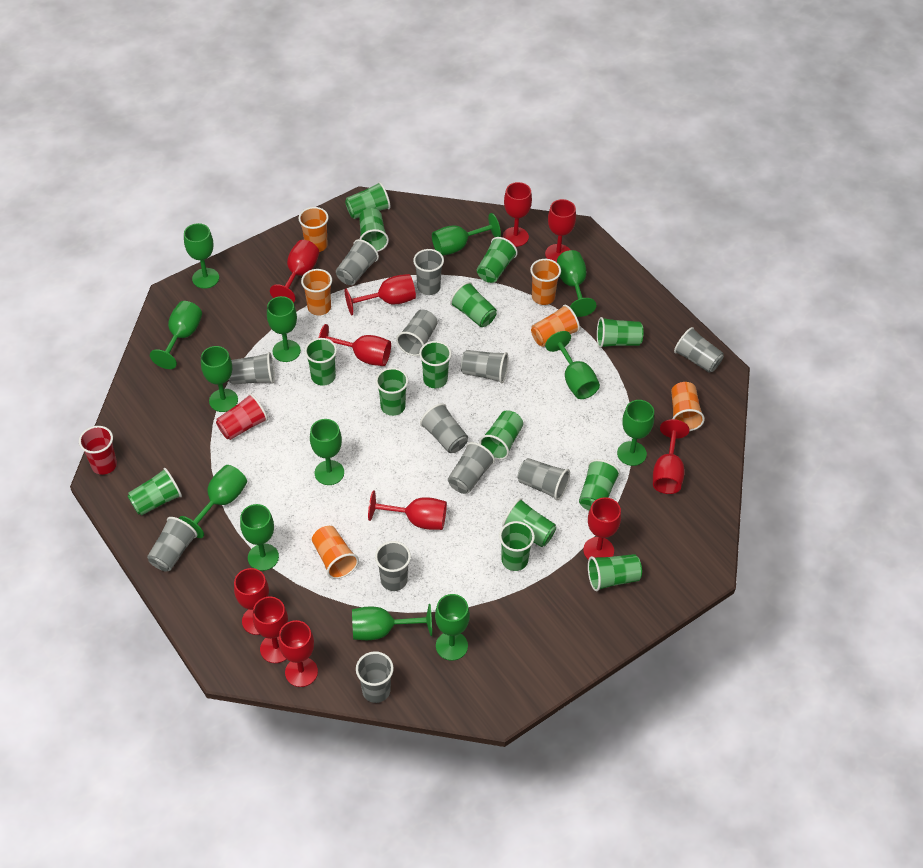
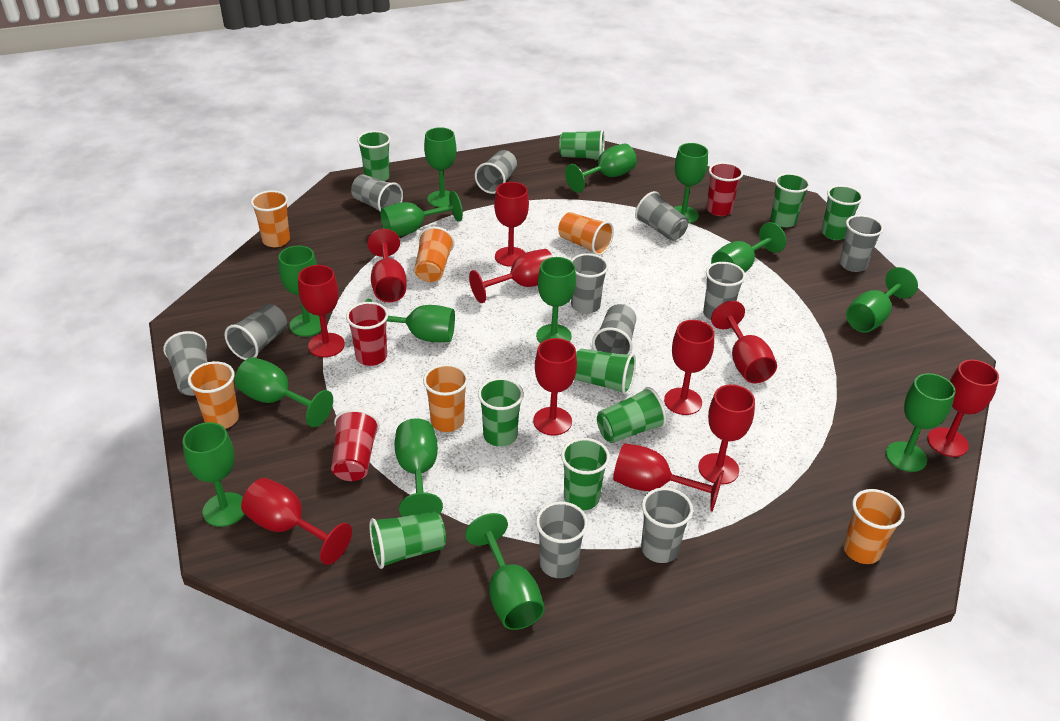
green cup: [128,468,182,516] [305,338,337,386] [345,182,391,219] [359,208,389,252] [376,368,408,416] [419,341,452,388] [450,282,497,327] [477,237,518,283] [479,410,523,460] [499,521,535,571] [502,498,556,547] [579,459,620,511] [588,554,642,591] [597,317,643,348] = 14 -> [357,131,391,181] [370,511,446,569] [478,378,524,447] [559,129,605,160] [561,438,610,510] [574,349,636,395] [597,387,667,443] [771,173,810,228] [821,185,863,240] = 9
green goblet: [150,301,202,369] [179,465,247,538] [184,223,219,289] [201,346,238,412] [240,504,279,571] [267,296,301,362] [310,419,344,485] [352,604,432,640] [432,213,501,255] [435,594,470,661] [545,331,600,399] [557,250,597,317] [617,400,654,466] = 13 -> [183,422,245,527] [235,357,333,427] [278,245,321,337] [365,299,455,342] [380,191,463,236] [395,418,443,517] [424,127,456,207] [465,513,545,630] [536,257,576,343] [565,144,637,193] [674,143,708,223] [711,222,786,272] [846,267,918,333] [886,373,956,472] = 14
grey cup: [147,517,197,571] [229,352,275,385] [336,239,379,285] [356,651,394,703] [375,541,411,591] [396,310,438,356] [413,249,444,295] [420,403,468,453] [448,442,495,494] [461,350,508,383] [518,458,570,501] [674,327,724,373] = 12 -> [163,331,208,396] [225,304,287,360] [351,174,403,212] [475,150,517,194] [536,501,588,578] [571,253,609,314] [592,304,636,355] [635,191,688,241] [641,487,693,563] [703,262,746,320] [839,215,884,272] = 11
red cup: [79,426,117,475] [216,393,268,440] = 2 -> [331,409,380,481] [346,302,388,366] [706,162,743,216] = 3

